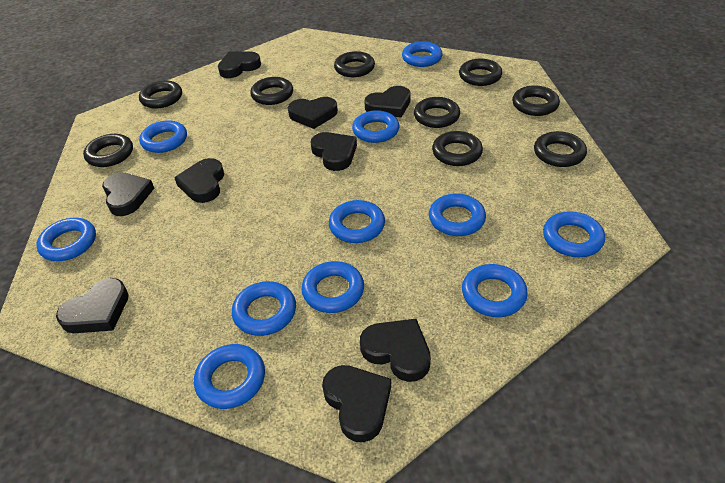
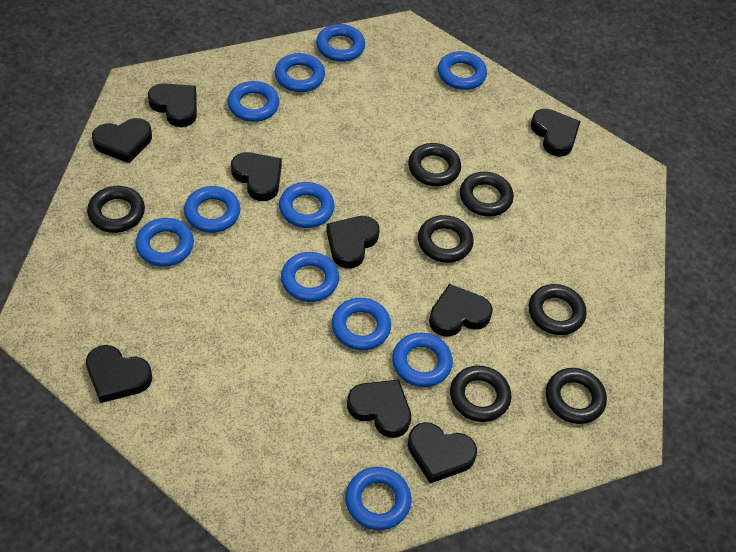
black ring: [83,134,133,167] [139,80,182,109] [250,77,293,105] [334,51,375,77] [414,97,460,128] [432,131,483,166] [459,59,502,86] [512,85,560,116] [534,131,587,167] = 9 -> [87,186,145,233] [408,143,461,186] [418,215,474,263] [450,365,511,422] [460,172,514,217] [529,284,587,335] [546,368,607,424] = 7

